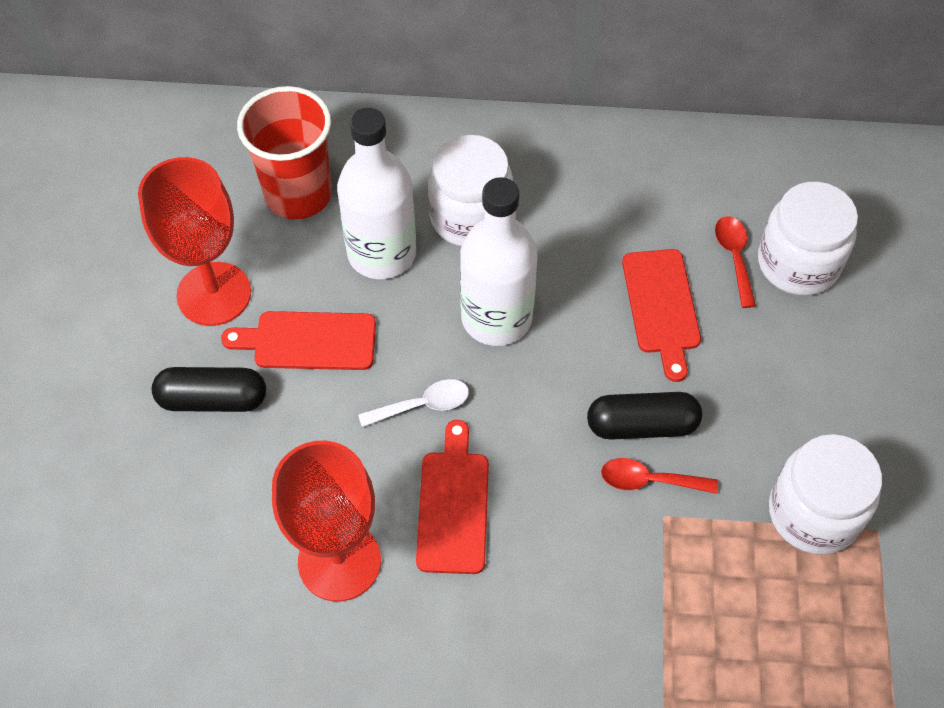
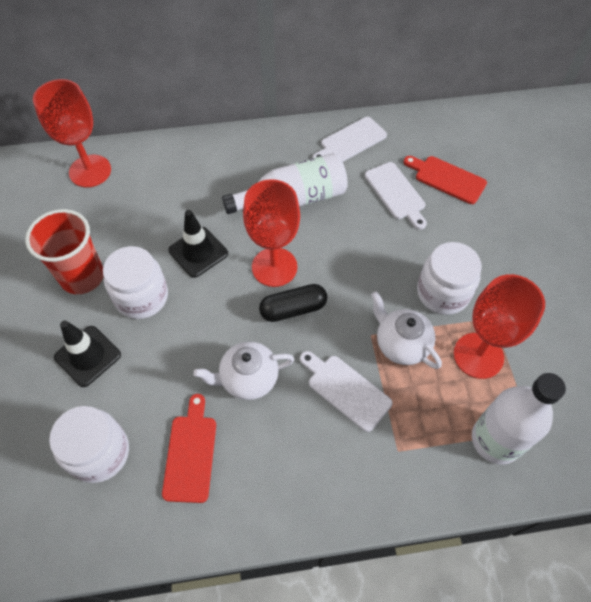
black capsule: [152,367,266,412] [587,392,702,440] = 2 -> [259,284,327,322] = 1
black traffic cone: none = 0 -> [54,321,121,387] [169,210,228,278] = 2
red cutting board: [221,311,376,370] [416,420,489,574] [622,249,701,382] = 3 -> [162,394,216,503] [403,156,487,204] = 2
red goblet: [138,157,251,326] [272,441,381,602] = 2 -> [33,79,111,187] [243,179,300,287] [454,274,545,379] = 3
red spoon: [601,458,718,494] [715,216,756,308] = 2 -> none = 0
white cutting board: none = 0 -> [300,351,393,432] [313,117,387,162] [365,162,427,230] = 3
white spoon: [358,379,469,427] = 1 -> none = 0
white teapot: none = 0 -> [193,342,294,400] [371,292,442,369] = 2

